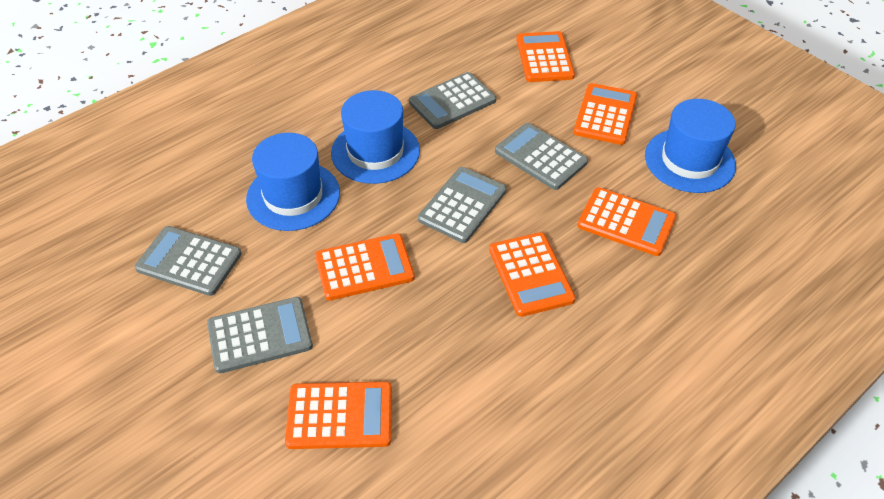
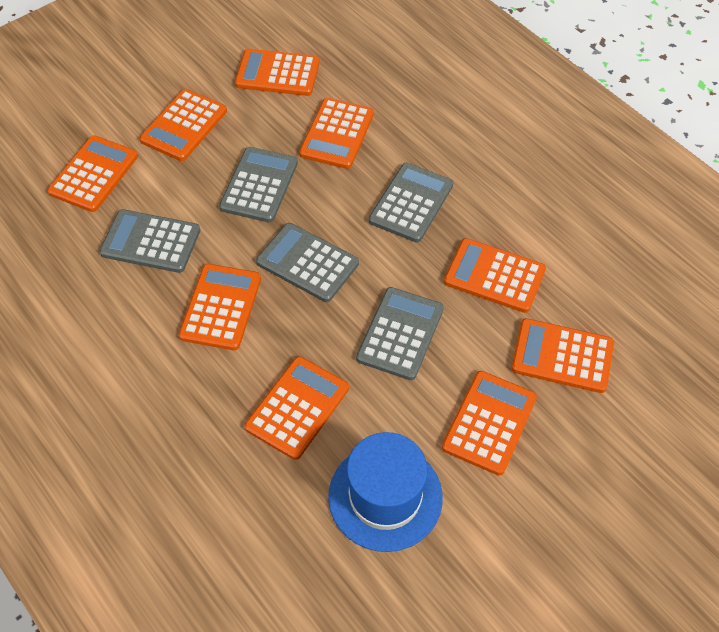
blue hat: [246,133,340,231] [331,90,420,184] [645,99,736,193] = 3 -> [328,432,443,552] = 1
orange calculator: [285,381,392,449] [315,233,415,301] [489,232,576,317] [516,31,575,82] [574,83,637,145] [577,187,676,256] = 6 -> [48,135,138,212] [140,89,227,161] [179,264,261,350] [235,49,320,96] [244,356,349,460] [299,98,374,169] [442,371,537,476] [444,238,546,313] [511,318,614,393] = 9

